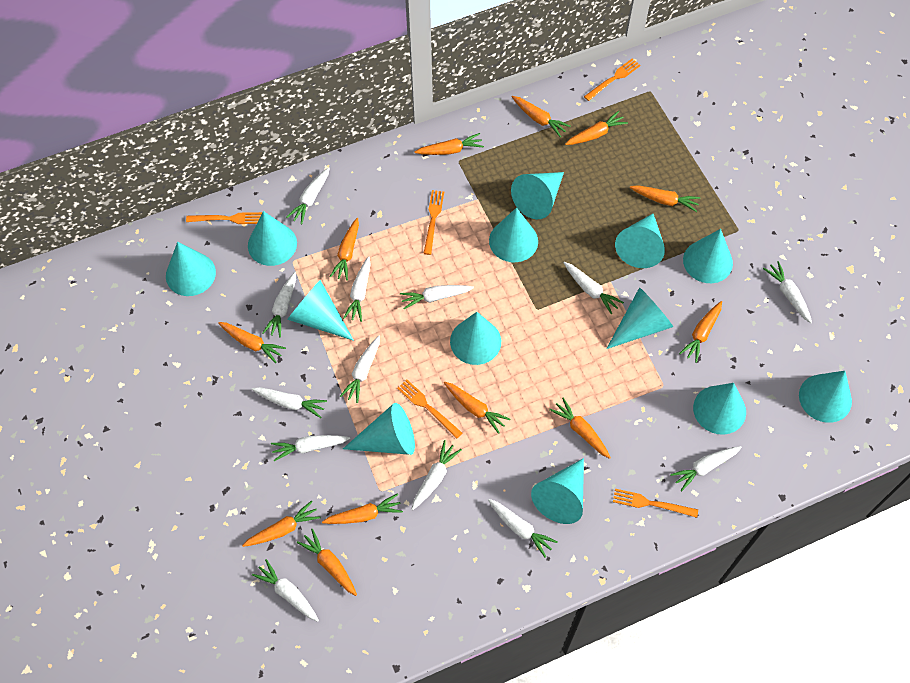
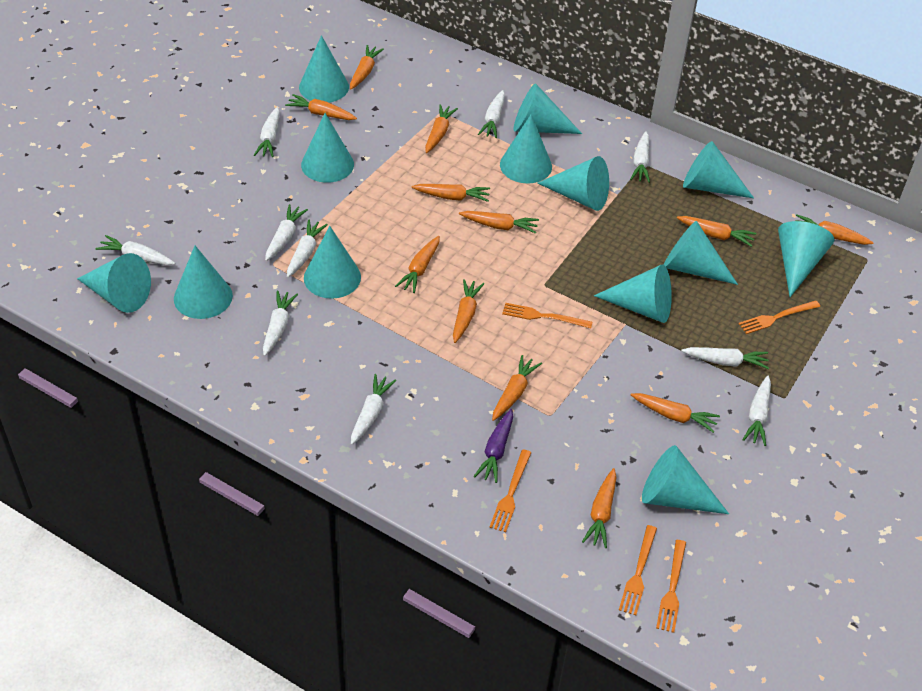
purple carrot: none = 0 -> [474,409,513,483] = 1
white carrot: [252,387,327,418] [252,559,319,622] [263,272,296,338] [271,435,350,461] [286,167,330,224] [340,335,380,403] [343,256,371,322] [400,285,474,309] [412,440,462,510] [488,499,558,557] [564,262,624,315] [670,446,742,491] [763,261,812,323] = 13 -> [96,235,175,265] [254,107,280,157] [263,291,298,356] [265,204,308,261] [287,220,328,278] [351,374,396,445] [478,90,505,138] [630,131,650,183] [681,347,769,369] [743,375,771,446] = 10

